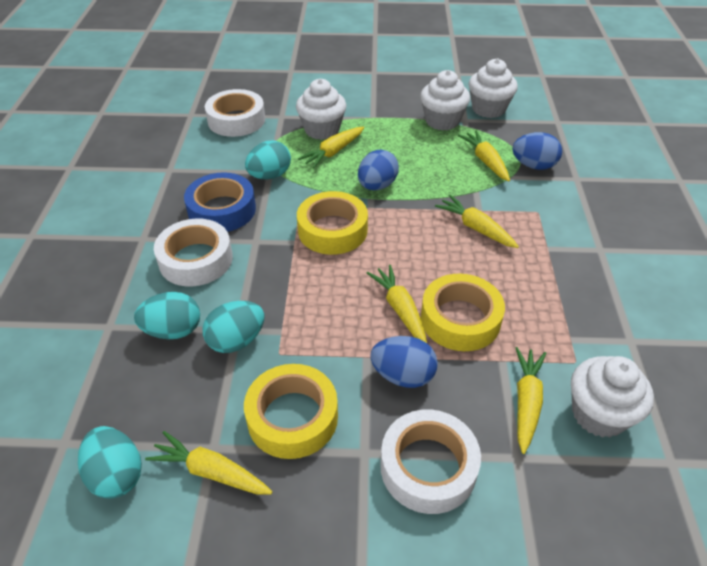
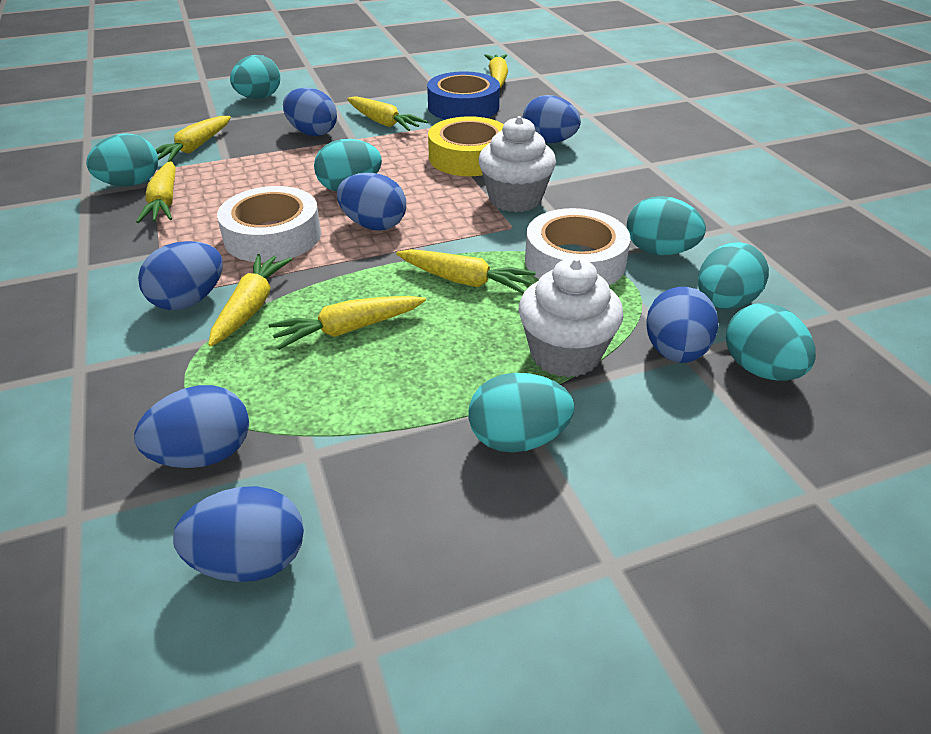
blue egg: [358,150,399,190] [370,336,438,388] [512,132,562,170] = 3 -> [134,385,249,468] [138,241,223,310] [173,486,304,582] [283,87,337,136] [337,173,406,231] [522,95,581,143] [646,287,718,363] = 7
turquoise egg: [78,426,142,499] [134,292,200,339] [203,301,264,353] [245,141,291,179] = 4 -> [86,133,158,186] [230,55,280,99] [314,139,382,192] [468,373,574,453] [627,196,706,255] [698,242,769,309] [726,303,816,381] = 7
white cupcake: [296,79,346,140] [420,70,470,131] [468,59,518,118] [571,356,654,438] = 4 -> [479,116,556,212] [518,257,624,377] = 2
white tape: [154,218,233,286] [205,89,265,137] [380,409,481,514] = 3 -> [217,186,321,263] [525,208,631,285] = 2
yellow carrot: [145,431,273,494] [298,127,364,168] [367,265,427,343] [435,195,519,248] [458,130,510,181] [516,347,546,454] = 6 -> [136,161,176,223] [155,116,231,162] [208,254,292,347] [269,296,426,350] [347,96,428,131] [396,249,536,294] [484,54,508,88] = 7
yellow tape: [244,364,338,459] [297,191,368,255] [421,274,505,351] = 3 -> [428,116,504,176] = 1

